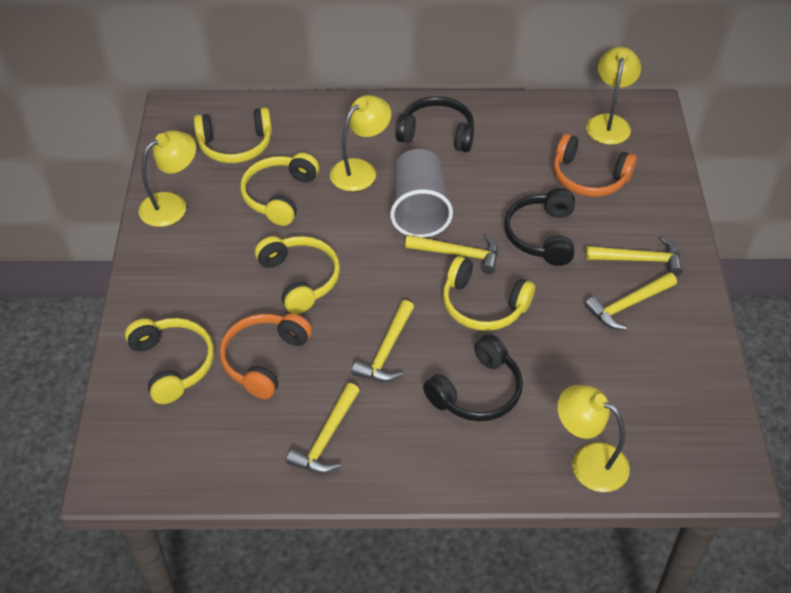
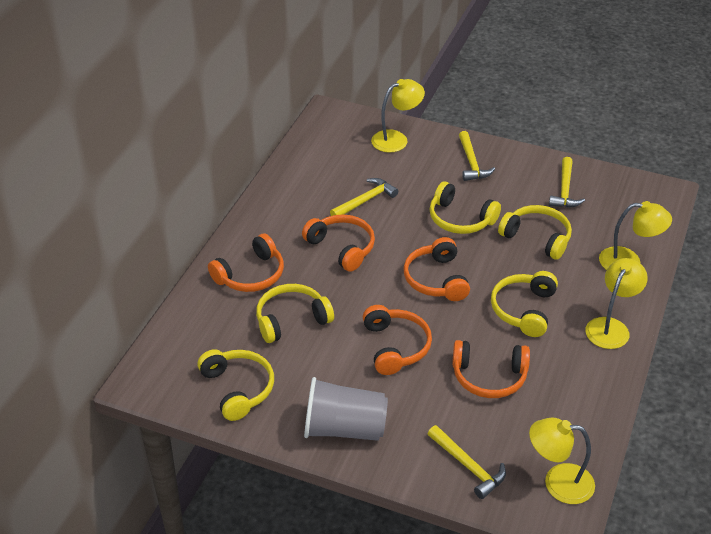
black headphones: [396,96,474,152] [423,334,523,421] [504,188,575,266] = 3 -> none = 0
orange headphones: [219,313,312,399] [553,134,637,197] = 2 -> [208,234,284,292] [302,214,375,272] [363,305,432,375] [403,237,470,301] [452,340,530,398] = 5
yellow hammer: [286,383,360,473] [352,300,414,382] [405,235,498,274] [585,237,682,276] [585,272,677,330] = 5 -> [330,178,398,216] [428,425,506,499] [459,131,495,181] [549,157,585,208] = 4

